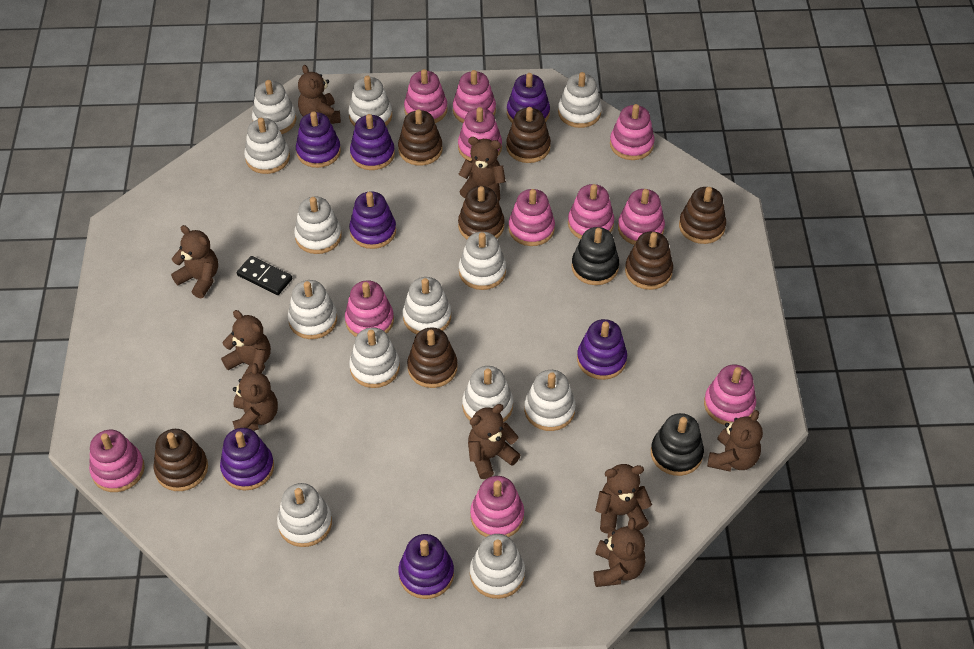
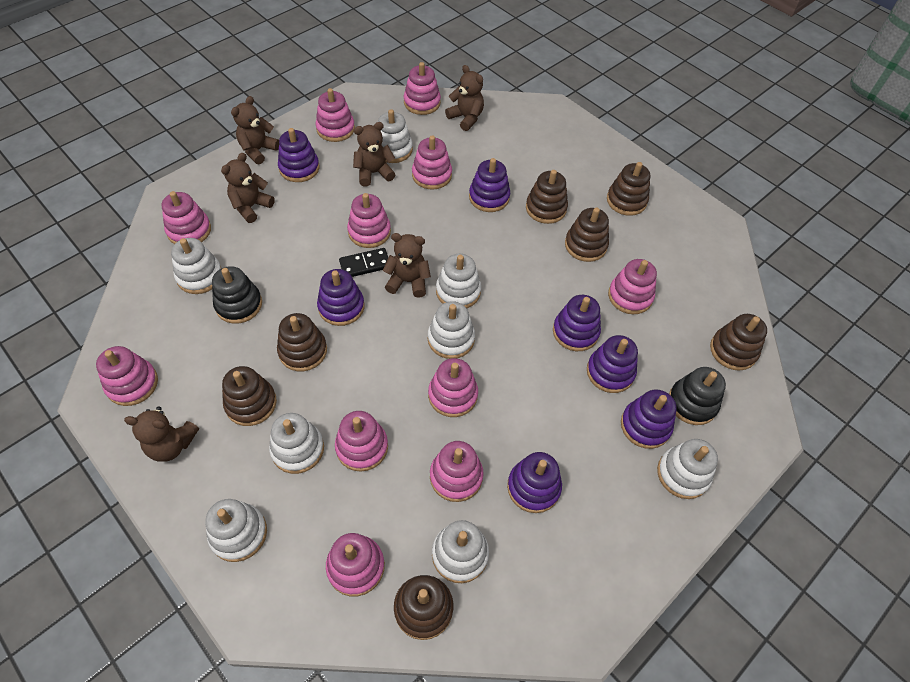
brown teddy bear: [171,225,218,298] [221,310,271,378] [233,363,278,431] [298,65,341,124] [458,137,506,201] [468,404,520,479] [594,518,645,587] [595,464,652,534] [707,410,763,472] = 9 -> [124,406,199,462] [221,153,275,223] [231,96,279,165] [353,122,396,186] [383,233,431,298] [445,65,484,131] = 6
white stacking toy: [244,118,290,174] [252,80,296,134] [277,483,332,547] [288,280,337,339] [294,197,342,254] [348,76,392,126] [349,327,400,388] [402,277,451,334] [459,232,506,290] [462,366,513,422] [470,534,525,599] [524,370,576,431] [558,72,602,128] = 13 -> [171,238,221,294] [205,499,267,562] [269,413,324,474] [378,109,413,163] [428,301,475,359] [432,520,489,583] [436,254,481,308] [657,439,718,499] = 8

